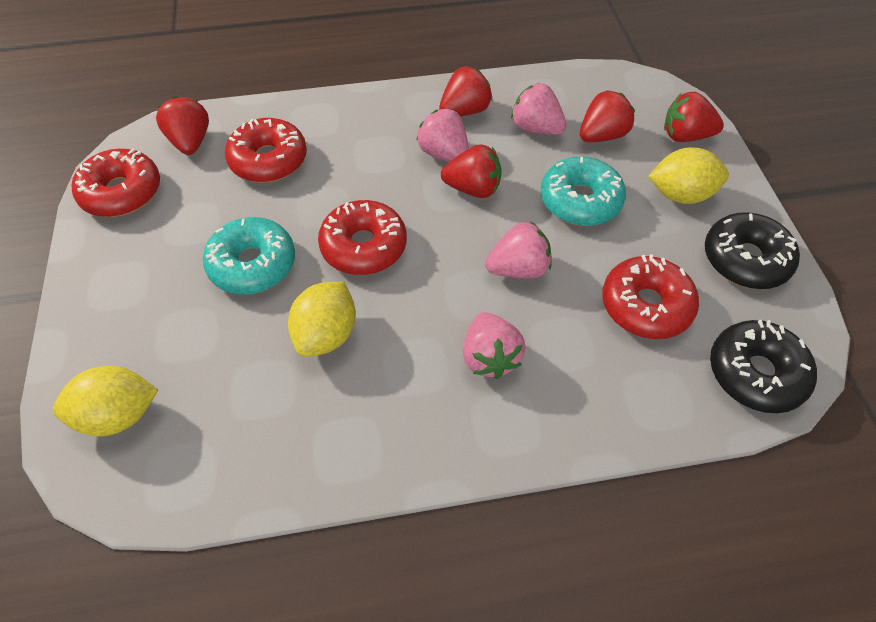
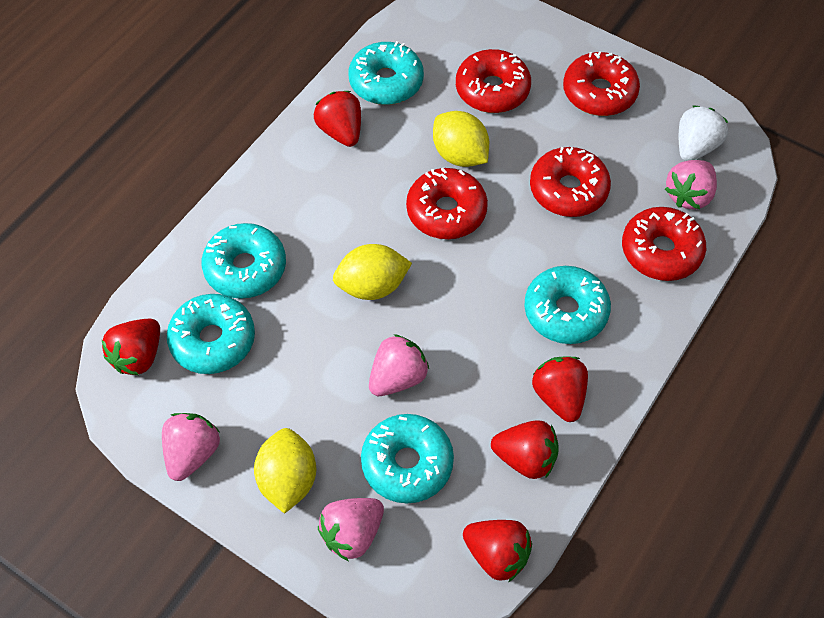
black donut: [705,212,800,289] [710,320,817,413] = 2 -> none = 0
red donut: [71,148,160,217] [225,118,307,183] [318,200,407,275] [602,254,699,339] = 4 -> [406,168,488,239] [456,49,531,113] [530,147,611,217] [563,51,640,116] [622,207,706,281] = 5
turquoise donut: [203,217,295,295] [541,156,626,226] = 2 -> [167,294,255,374] [202,223,286,299] [349,41,424,105] [361,414,454,503] [524,266,611,344] = 5
white strawberry: none = 0 -> [679,106,728,161] = 1

